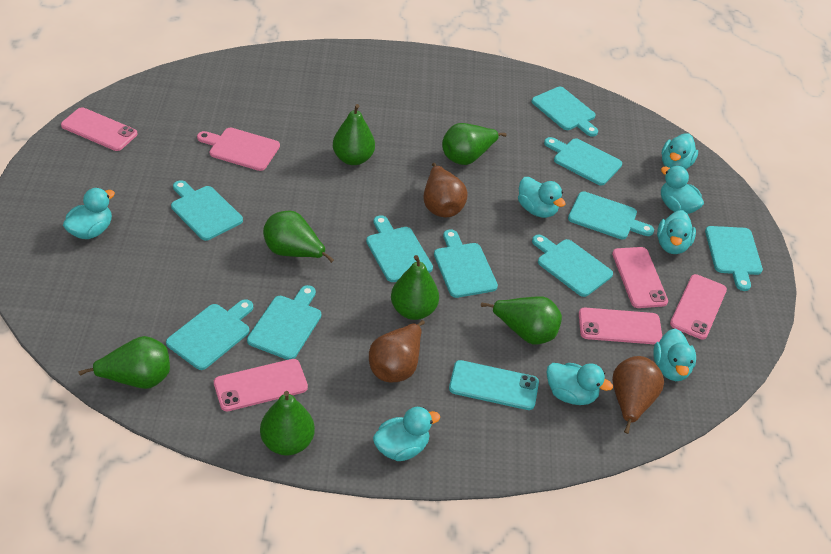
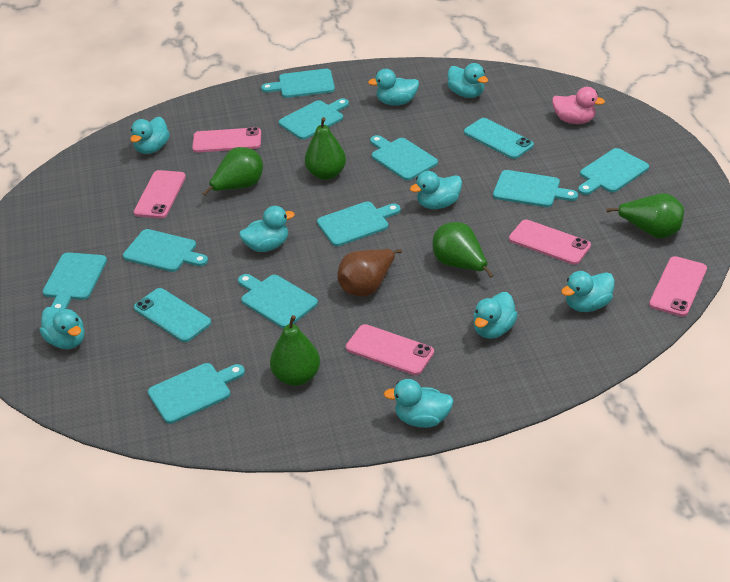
brown pear: [369,320,425,382] [424,163,468,217] [612,356,664,434] = 3 -> [337,249,402,296] = 1
green pear: [79,336,170,389] [260,391,315,456] [263,211,334,263] [333,104,375,165] [391,255,439,320] [442,123,507,165] [481,296,562,344] = 7 -> [202,147,263,196] [270,315,320,386] [305,117,346,180] [432,222,494,278] [606,193,684,238] = 5
pink cutting board: [197,128,280,171] = 1 -> none = 0
pink duck: none = 0 -> [552,87,605,124] = 1
turquoise duck: [63,188,115,239] [373,407,440,461] [518,177,565,218] [547,363,613,405] [653,328,696,381] [657,210,696,254] [661,133,698,169] [661,166,704,214] = 8 -> [39,307,84,349] [130,117,170,154] [239,206,295,252] [368,69,419,106] [384,379,454,428] [410,171,462,209] [448,63,488,98] [473,292,518,339] [561,271,615,312] = 9
turquoise phone: [449,360,539,410] = 1 -> [134,288,211,342] [464,118,534,159] = 2

